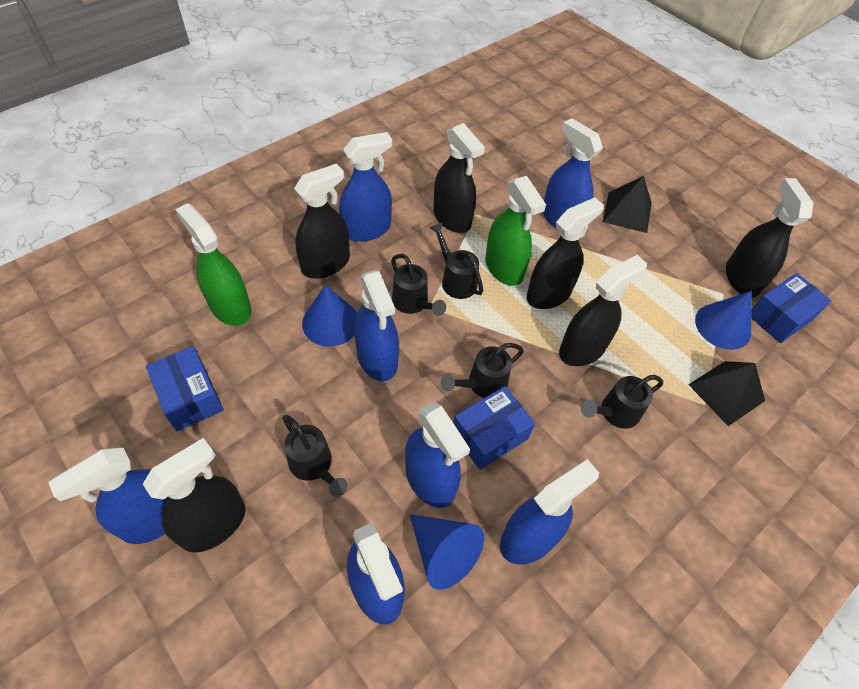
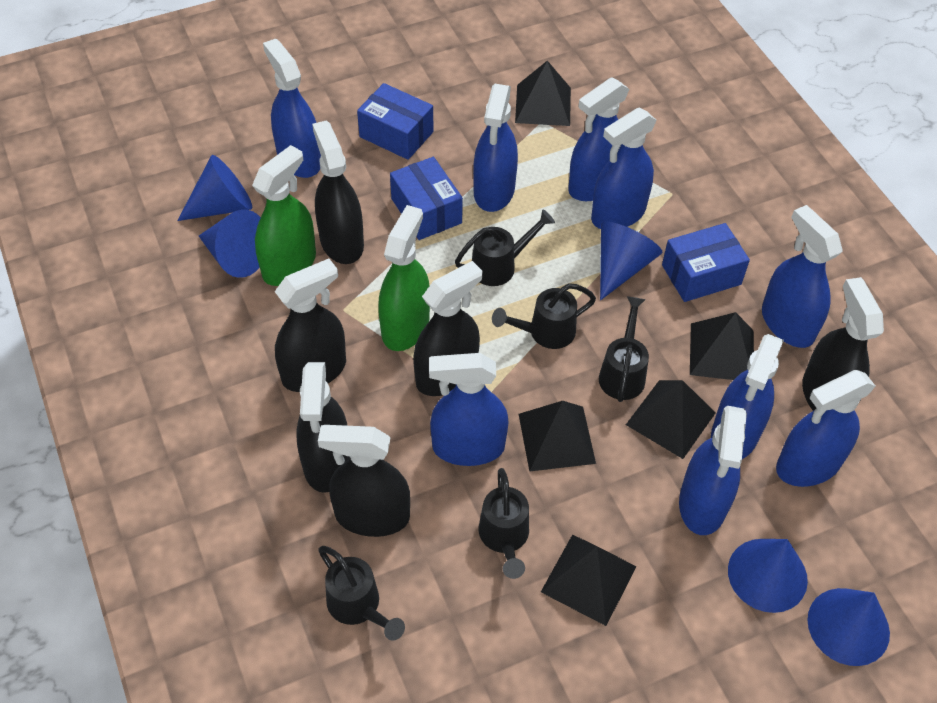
black pyramid: [603,176,652,233] [688,361,765,426] = 2 -> [515,61,571,126] [519,401,596,472] [541,534,637,626] [626,380,716,459] [690,312,754,380] = 5
blue cone: [302,285,358,347] [410,514,484,590] [695,291,752,350] = 3 -> [177,155,252,221] [199,210,261,278] [600,222,663,300] [728,539,808,613] [807,588,890,666] = 5
blue spray bottle: [48,448,168,544] [339,132,392,242] [347,522,405,624] [354,270,399,381] [405,402,470,508] [500,459,599,564] [543,118,603,228] = 7 -> [263,38,321,178] [429,353,509,466] [473,84,518,212] [568,77,629,201] [591,107,657,229] [679,406,747,535] [711,334,784,459] [762,205,842,348] [776,370,876,487] = 9

